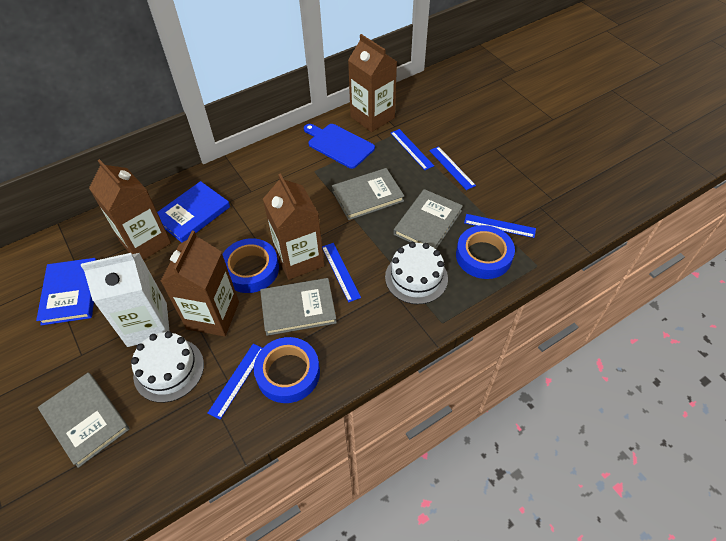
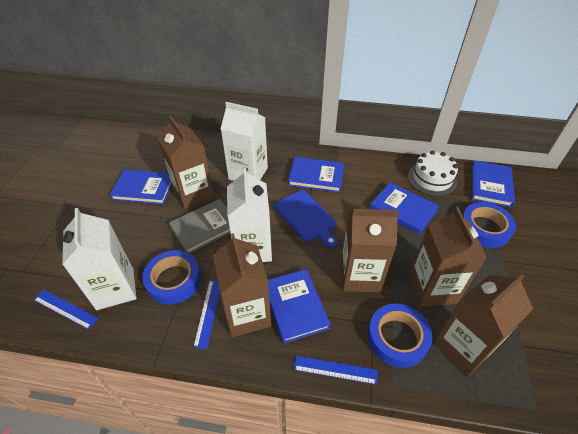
blue book: [36,258,96,325] [157,181,230,243] = 2 -> [109,170,172,205] [268,269,331,343] [288,157,344,193] [370,182,439,235] [472,160,515,208] = 5
blue ruler: [208,344,262,420] [322,243,361,302] [391,129,434,170] [429,146,476,190] [464,214,536,238] = 5 -> [33,290,99,330] [193,280,220,349] [294,356,378,385] = 3
brown carton: [89,159,171,260] [161,231,239,337] [263,173,325,280] [348,34,397,132] = 4 -> [158,116,214,209] [213,233,271,337] [341,209,399,292] [409,207,487,307] [433,275,533,377] = 5
grey book: [38,373,130,468] [260,278,337,336] [332,168,404,220] [394,189,463,249] = 4 -> [169,199,230,254] = 1
white cake: [131,331,204,403] [385,242,448,304] = 2 -> [408,150,458,196] = 1
white carton: [81,253,169,347] = 1 -> [62,208,136,310] [221,102,268,181] [227,167,272,262] = 3

